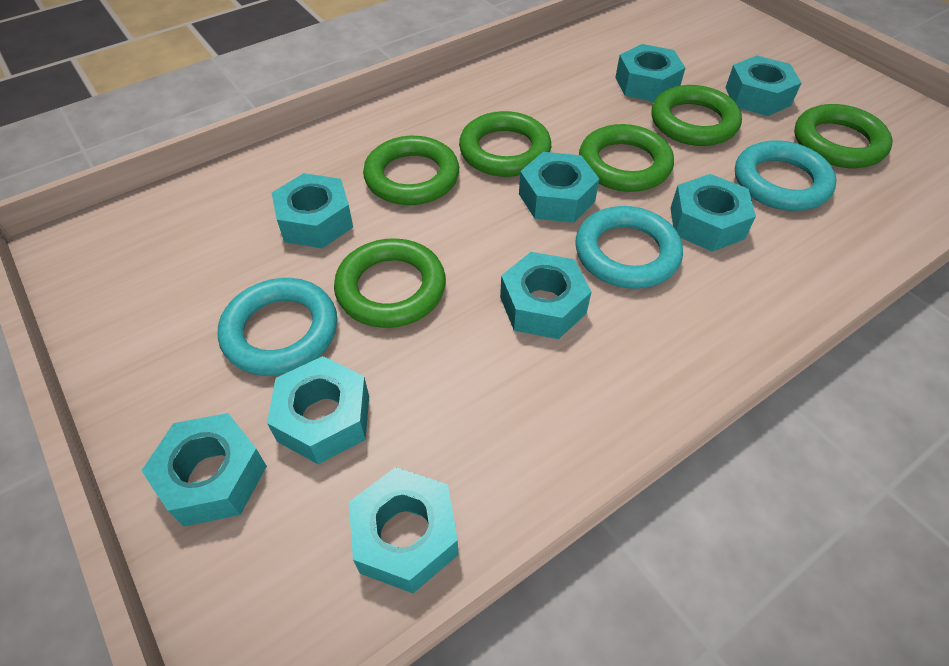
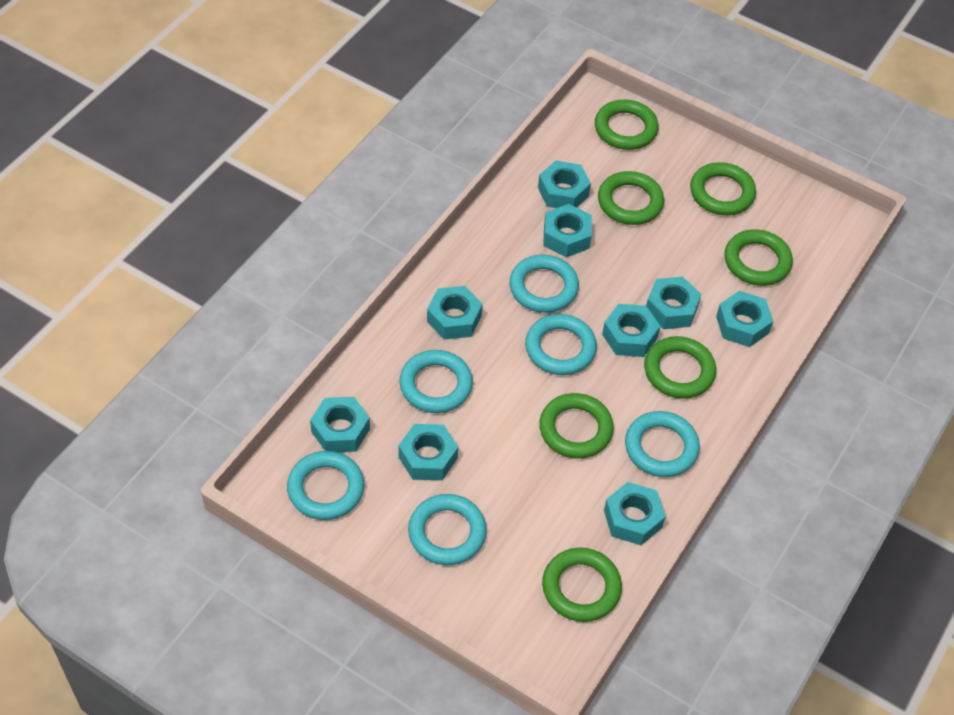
green ring: [334,238,446,328] [363,136,459,205] [459,111,551,177] [579,124,674,192] [651,85,742,146] [794,104,893,168] = 6 -> [539,393,614,458] [542,548,622,622] [595,100,659,150] [598,171,664,225] [644,336,716,399] [690,162,756,215] [725,229,793,286] = 7
turquoise ring: [218,278,337,376] [575,206,683,289] [735,140,837,211] = 3 -> [287,451,364,520] [399,350,473,413] [408,494,487,565] [509,255,579,313] [525,314,597,375] [625,411,700,477] = 6

